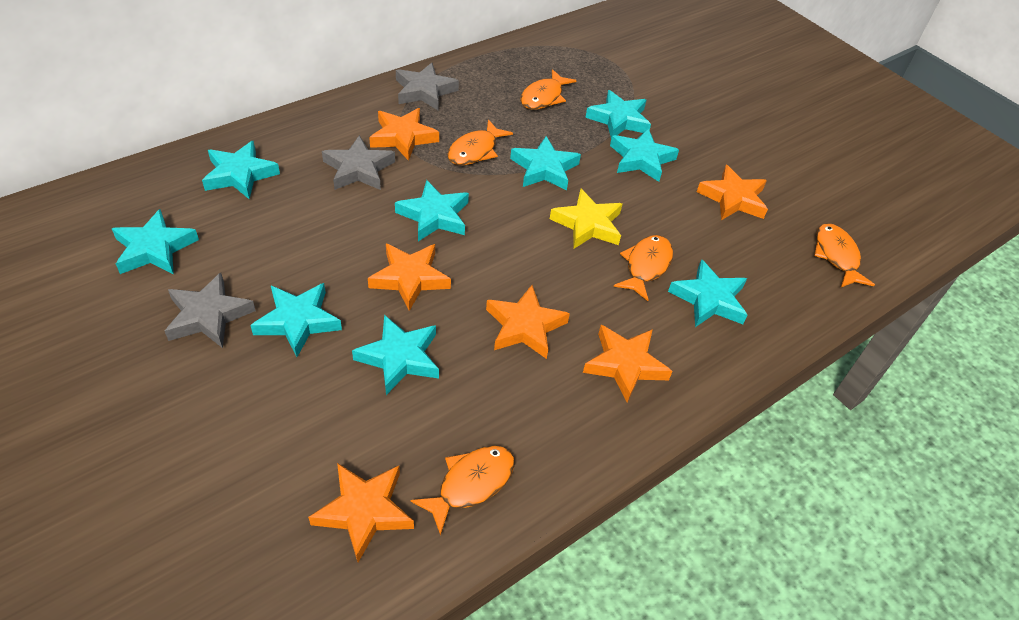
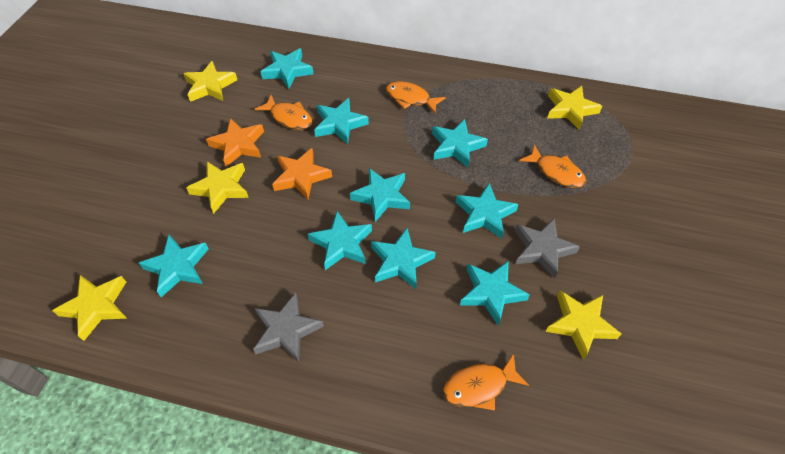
grey star: [165,273,256,348] [322,135,395,190] [396,62,459,110] = 3 -> [253,292,324,363] [515,218,580,279] = 2
orange fish: [411,446,515,536] [447,120,513,165] [520,69,577,110] [613,235,673,301] [814,223,875,287] = 5 -> [255,95,312,130] [386,81,446,113] [442,354,529,410] [519,144,586,188] = 4
orange star: [308,463,414,562] [368,244,451,311] [369,108,439,161] [486,285,570,359] [583,325,673,402] [697,165,768,220] = 6 -> [206,118,264,167] [272,148,332,200] = 2
yellow star: [550,189,622,249] = 1 -> [52,275,127,341] [183,61,237,102] [186,162,249,214] [545,291,621,360] [547,86,602,130] = 5

